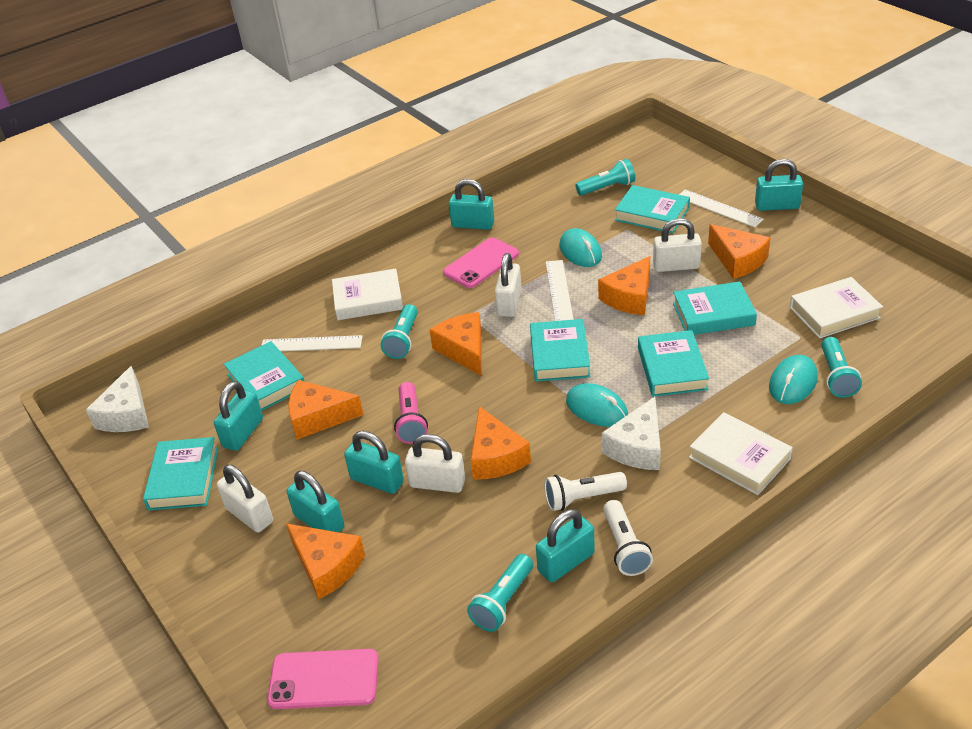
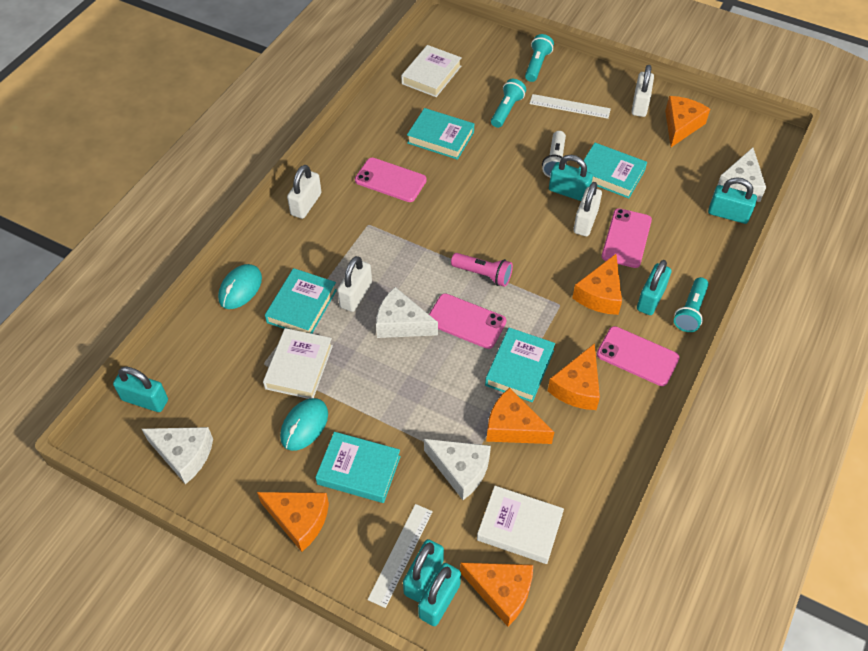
pink phone: [267,649,379,709] [443,238,519,288] = 2 -> [355,158,427,202] [429,293,506,349] [597,326,680,386] [602,208,652,268] = 4
turquoise book: [143,437,218,511] [224,341,305,411] [530,319,590,382] [615,185,690,233] [638,330,709,397] [673,281,757,335] = 6 -> [265,268,337,334] [315,432,401,503] [407,108,474,160] [485,328,555,402] [578,143,647,198] = 5
turquoise flashlight: [380,304,418,359] [467,554,533,632] [575,159,635,196] [821,337,862,398] = 4 -> [491,79,526,128] [525,34,554,82] [674,277,709,332] = 3
turquoise mouse: [560,228,602,267] [566,383,628,427] [769,355,818,404] = 3 -> [218,264,262,309] [280,398,328,451] = 2
white cheese: [86,366,149,432] [602,397,661,470] = 2 -> [142,427,213,484] [376,287,438,338] [424,439,491,500] [717,148,766,202] = 4
white flashlight: [544,472,627,511] [603,500,653,576] = 2 -> [542,131,567,177] = 1
white ruler: [261,335,363,351] [546,260,574,321] [679,189,764,228] = 3 -> [367,504,433,608] [530,94,611,119] = 2

